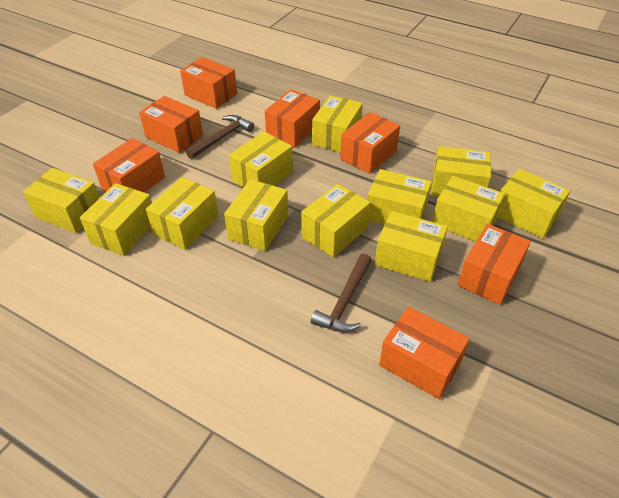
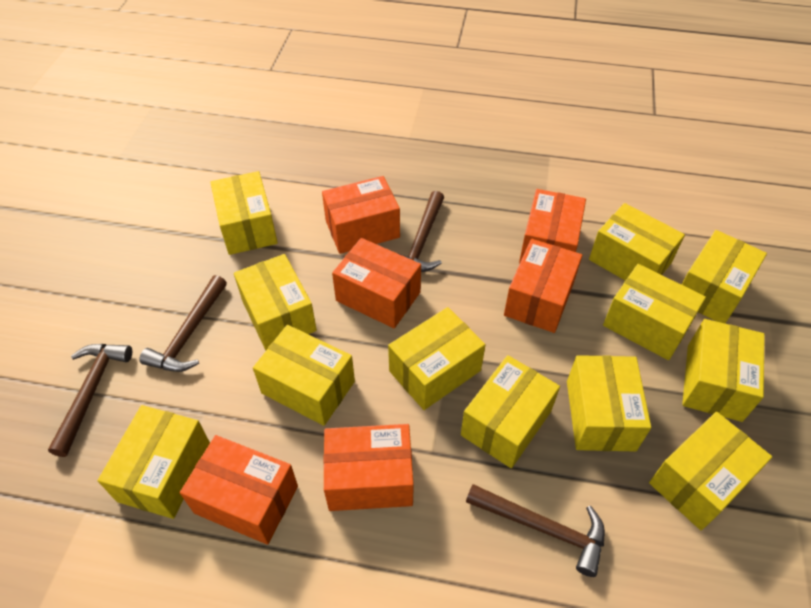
brown hammer: [186,115,254,159] [311,254,372,332] = 2 -> [48,344,132,457] [139,275,227,372] [397,191,444,272] [466,484,605,577] = 4
orange box: [93,138,165,192] [139,96,203,153] [180,57,237,109] [265,89,320,148] [340,112,400,174] [379,307,470,399] [457,224,531,305] = 7 -> [180,435,298,545] [322,176,400,254] [323,424,414,511] [332,238,421,328] [504,239,583,333] [519,189,586,264] = 6

